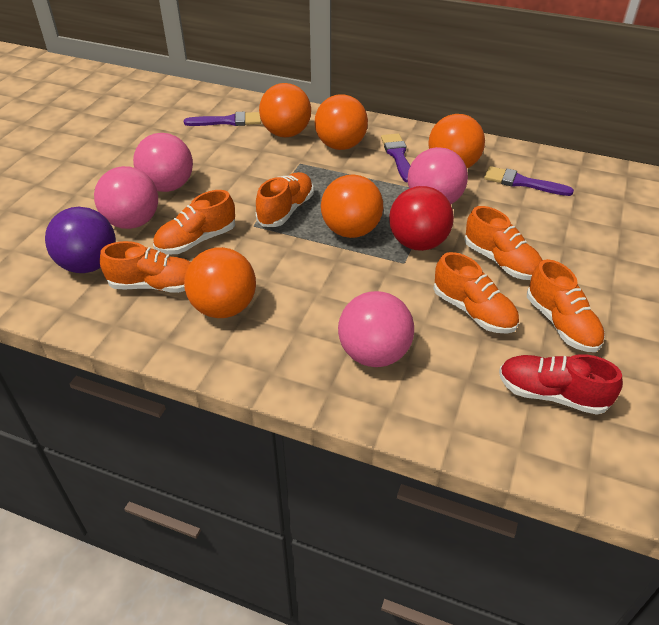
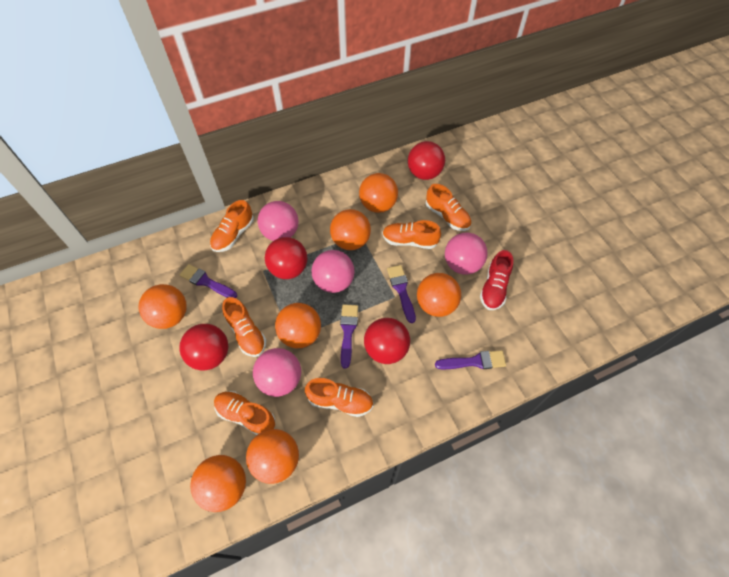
orange ball: [184,247,256,318] [259,83,311,137] [315,94,368,150] [321,174,383,238] [429,114,485,168] = 5 -> [139,284,187,329] [190,455,246,512] [246,429,299,484] [275,303,321,348] [330,209,371,250] [359,173,398,213] [417,273,461,317] = 7
purple ball: [45,207,116,273] = 1 -> none = 0
purple brush: [184,112,261,126] [381,133,410,183] [484,166,574,196] = 3 -> [180,264,237,298] [340,304,358,369] [387,265,416,323] [435,350,506,369] = 4
red ball: [389,186,454,251] = 1 -> [179,324,228,371] [265,237,307,279] [364,318,410,364] [408,141,445,180] = 4

